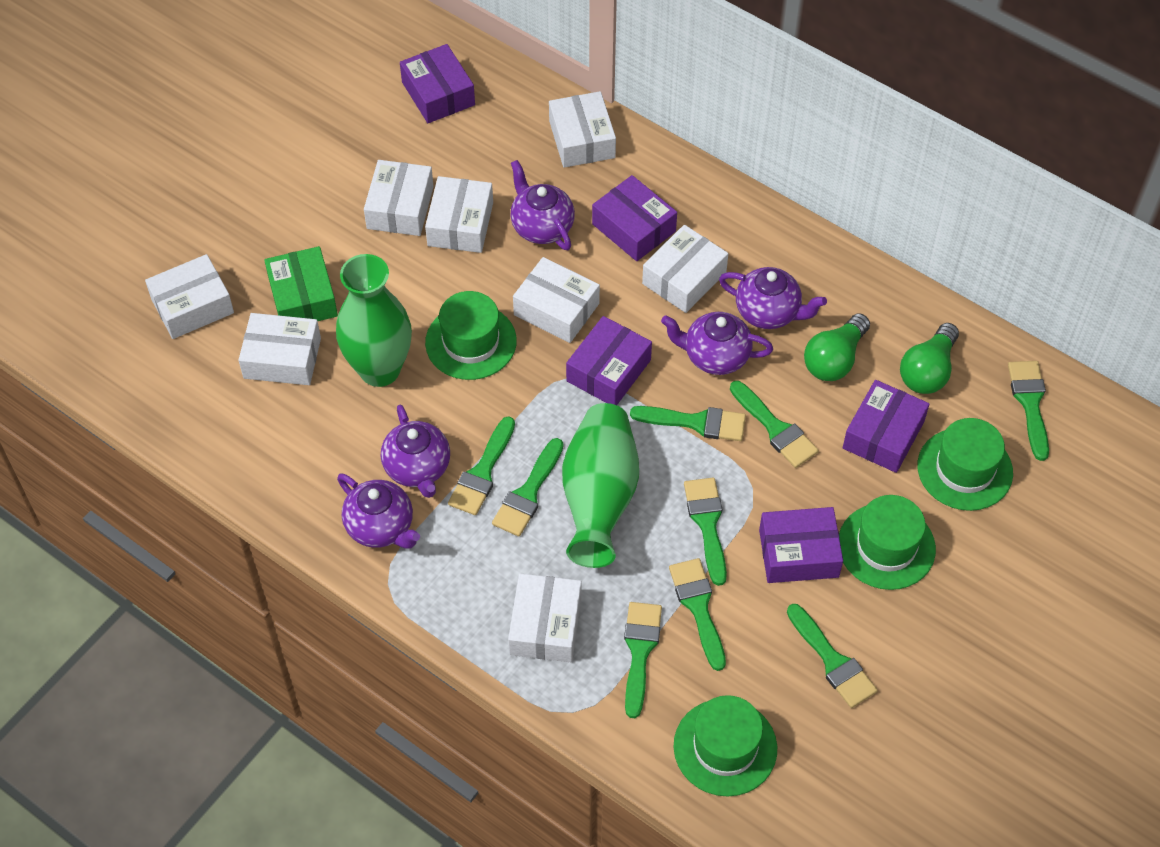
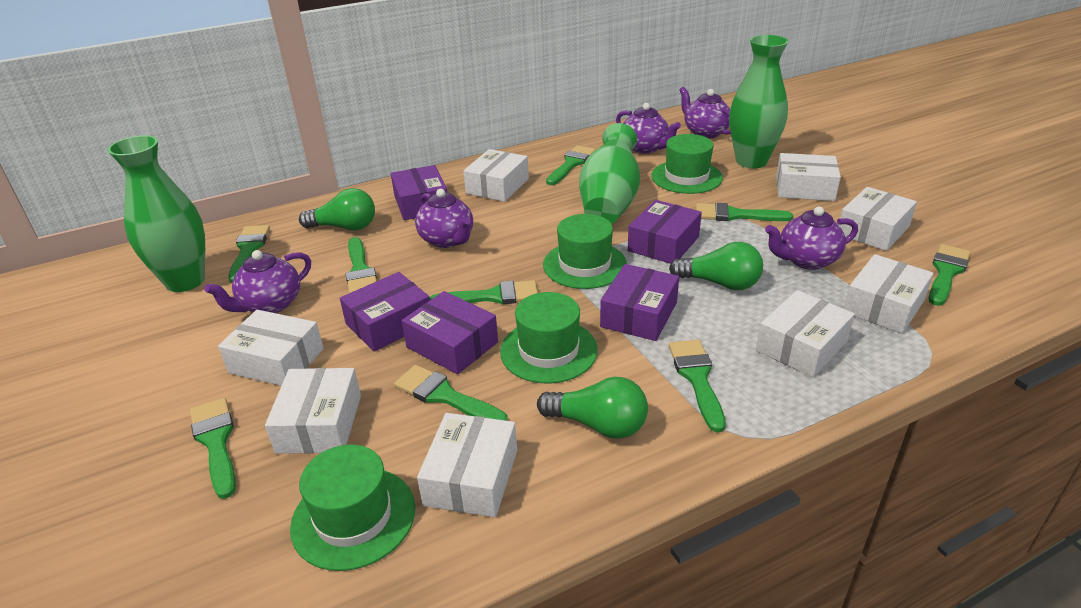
green box: [264,246,338,321] = 1 -> none = 0
green light bulb: [804,313,870,381] [900,323,959,394] = 2 -> [299,188,375,230] [537,377,648,439] [669,242,763,290] = 3
green vase: [336,254,412,387] [562,403,639,568] = 2 -> [107,135,205,292] [579,123,640,224] [729,35,788,168] = 3

